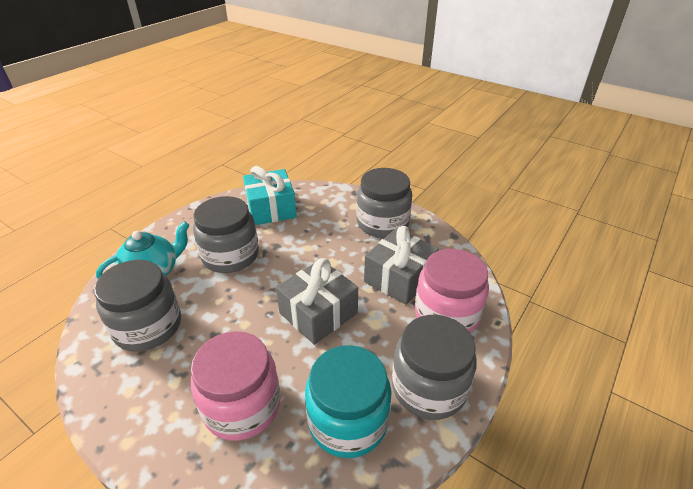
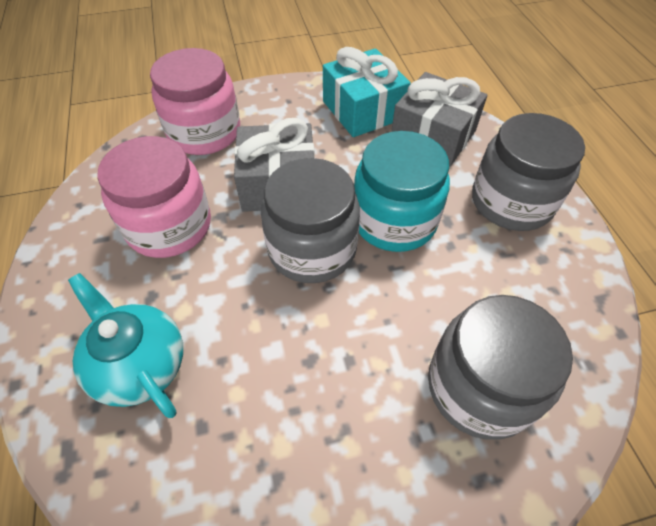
grey jar: [94,260,181,352] [193,196,259,273] [356,168,412,238] [392,315,477,420] = 4 -> [261,158,360,283] [428,295,573,440] [472,113,585,231] = 3

